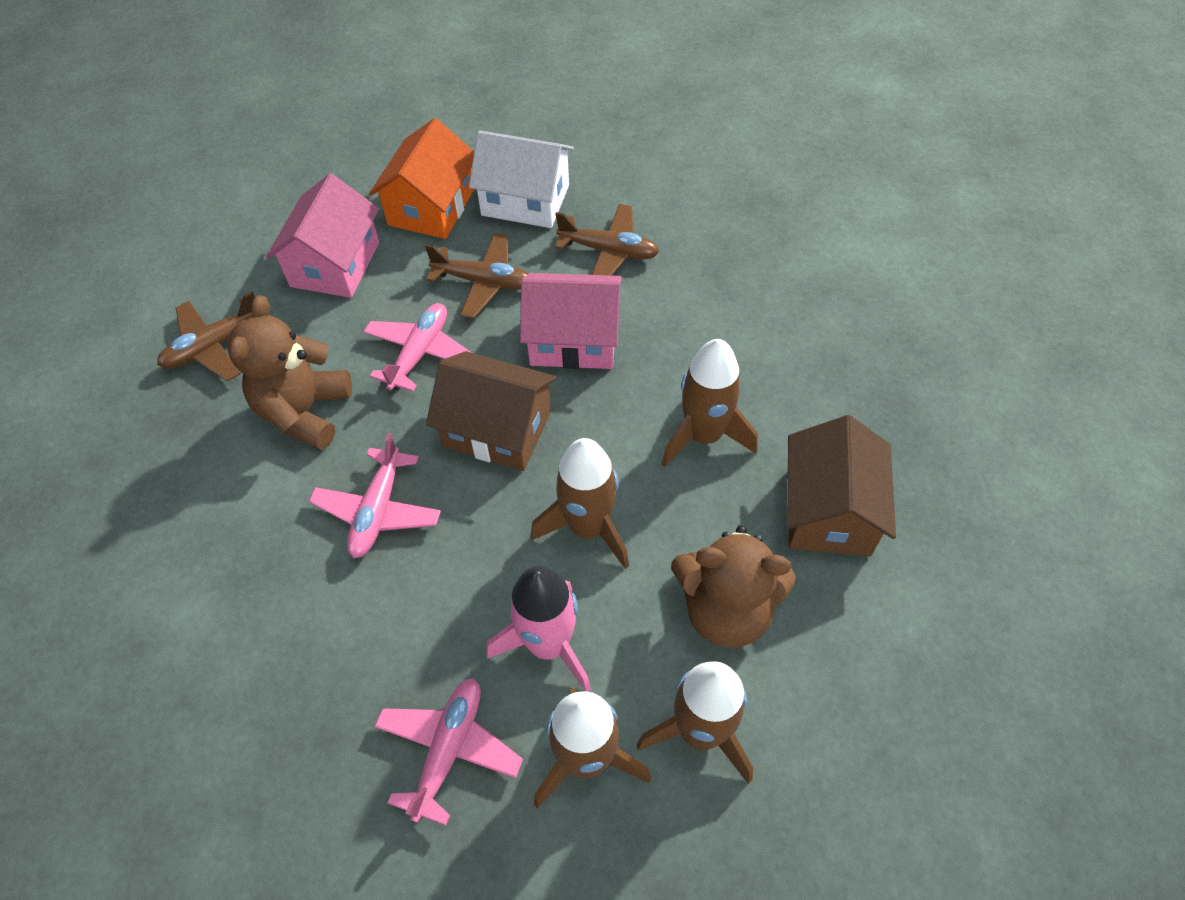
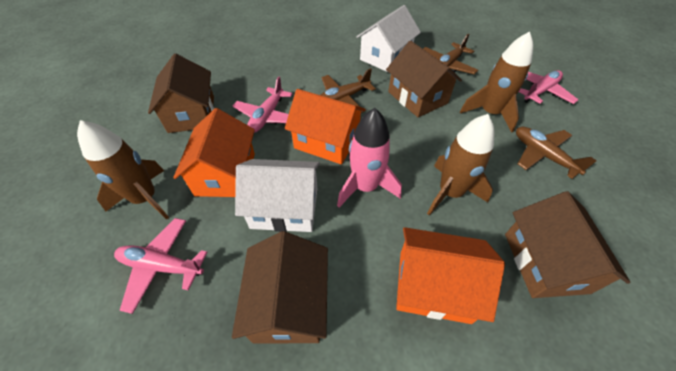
brown house: [426,351,557,471] [787,415,896,557] = 2 -> [148,53,214,133] [232,231,328,343] [386,41,462,117] [505,191,631,298] = 4
brown rocket: [531,438,629,569] [534,688,651,809] [637,661,753,784] [661,339,758,468] = 4 -> [77,120,169,220] [427,114,495,216] [460,31,533,133] = 3
brown teddy bear: [228,295,352,450] [671,526,796,647] = 2 -> none = 0
orange house: [369,118,474,239] = 1 -> [173,108,255,197] [285,89,366,164] [396,227,505,324] = 3
pink house: [266,173,379,298] [520,273,622,369] = 2 -> none = 0
white house: [469,130,574,228] = 1 -> [235,159,320,232] [356,5,421,73] = 2

